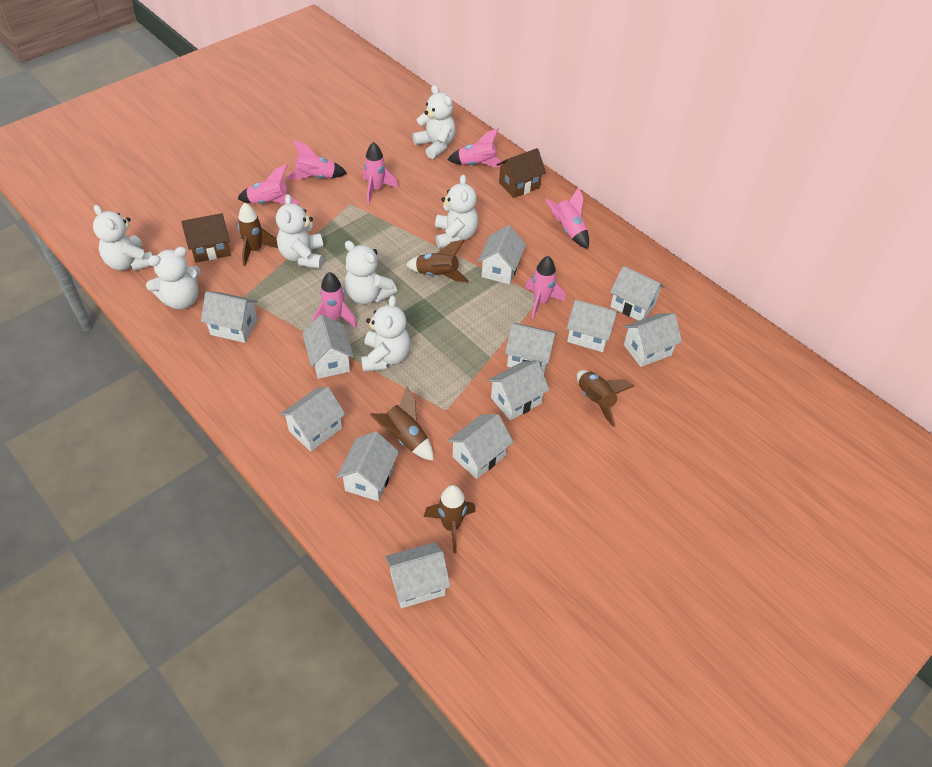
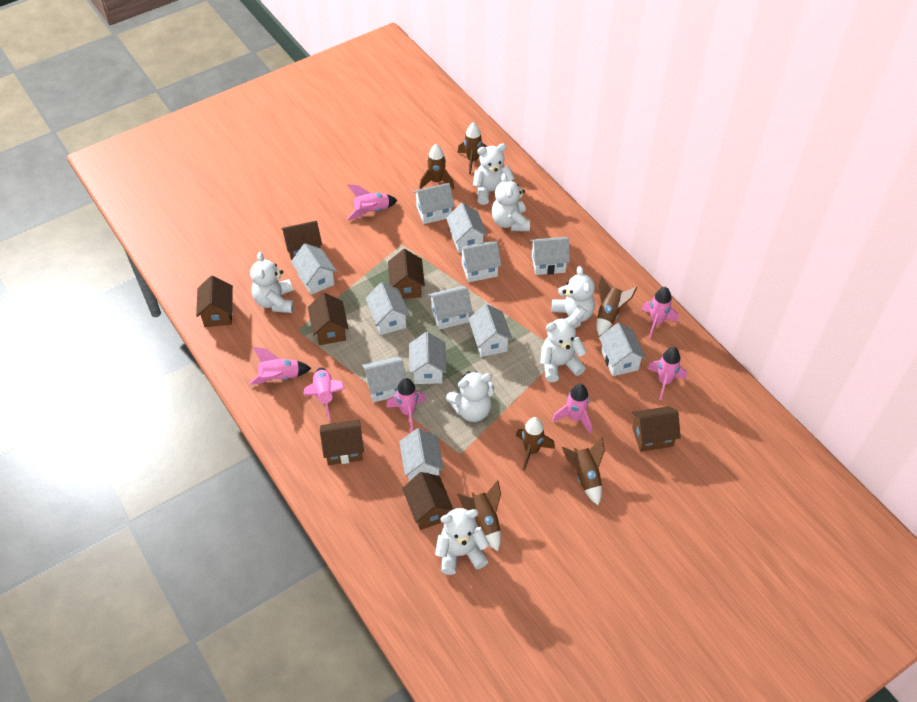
brown house: [181,213,231,263] [496,148,546,198] = 2 -> [196,276,233,327] [282,221,322,261] [308,293,349,345] [320,420,364,465] [388,249,425,299] [402,472,453,530] [632,406,681,452] = 7
brown rocket: [238,203,278,266] [369,386,433,461] [406,240,469,282] [424,485,476,553] [577,370,634,427] = 5 -> [420,144,454,189] [457,480,501,551] [458,122,488,174] [516,417,555,470] [562,437,605,505] [596,275,637,336] = 6

